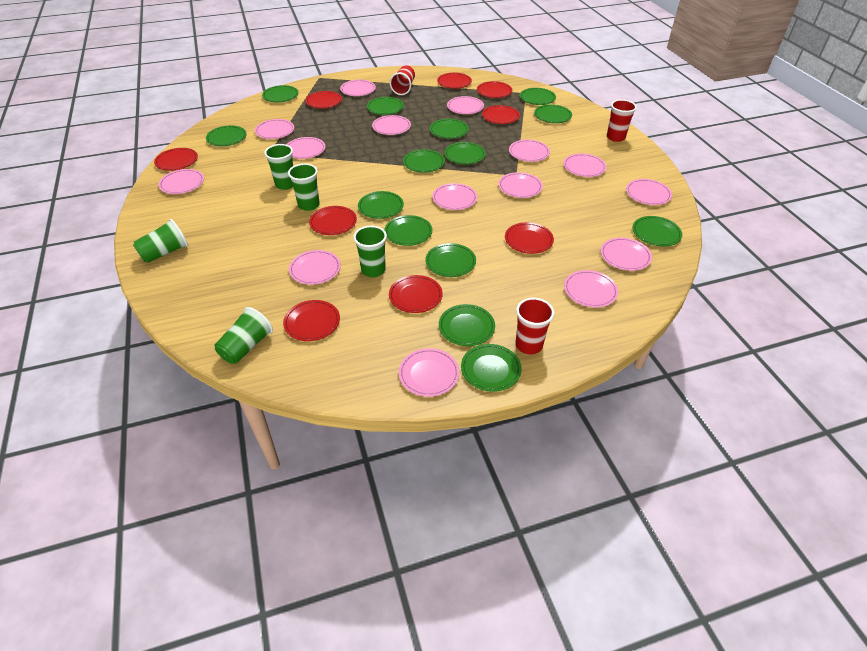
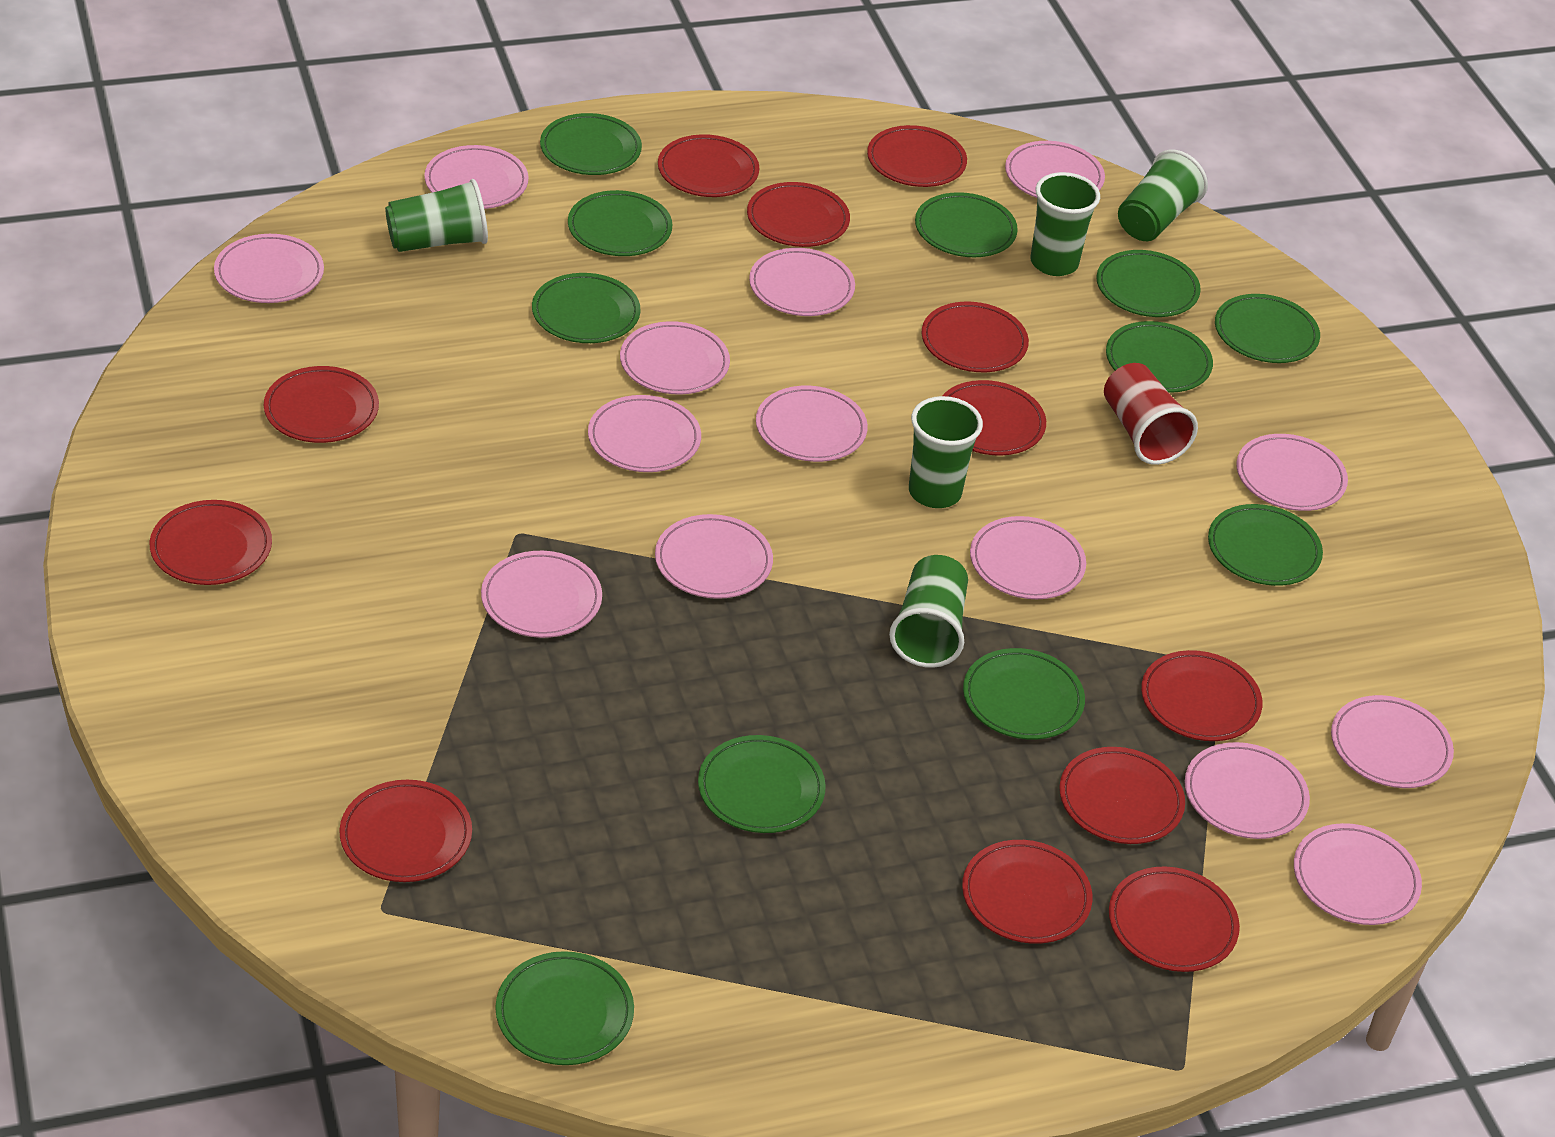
green plate: [206,125,247,146] [262,85,299,102] [358,191,404,219] [367,97,404,115] [384,215,432,246] [403,149,445,173] [425,243,476,277] [430,119,469,139] [439,304,495,346] [444,142,486,164] [461,344,522,392] [520,88,556,105] [534,104,572,123] [632,216,682,246] = 14 -> [495,951,634,1065] [532,273,640,343] [540,113,642,175] [568,190,672,256] [698,735,826,833] [915,192,1018,257] [963,648,1085,740] [1096,250,1201,317] [1106,321,1213,393] [1208,504,1323,586] [1215,294,1320,363] = 11
pink plate: [158,169,204,194] [255,119,294,139] [286,137,326,159] [289,250,341,285] [340,80,376,96] [372,115,411,135] [399,348,459,397] [432,183,477,210] [447,96,484,114] [498,172,543,198] [509,139,550,162] [563,153,606,177] [564,270,618,308] [600,238,652,271] [626,179,672,205] = 15 -> [214,234,324,303] [424,145,529,209] [481,551,602,638] [588,395,701,472] [620,321,730,394] [655,514,773,599] [749,248,855,316] [756,386,868,462] [970,516,1086,599] [1005,141,1105,198] [1185,742,1310,839] [1236,434,1348,511] [1294,823,1422,925] [1331,695,1454,788] = 14
red cup: [390,65,415,95] [516,298,554,354] [607,99,637,142] = 3 -> [1104,363,1198,465] = 1
red plate: [154,148,198,171] [283,300,340,341] [305,91,342,109] [309,206,357,235] [389,275,443,313] [437,73,472,89] [477,81,512,98] [482,105,520,124] [505,222,554,254] = 9 -> [150,500,272,585] [264,366,379,443] [339,780,472,882] [658,134,759,197] [747,182,850,247] [867,125,967,187] [922,302,1029,372] [942,380,1046,455] [962,840,1092,944] [1059,747,1185,844] [1109,866,1240,972] [1141,650,1263,741] = 12

